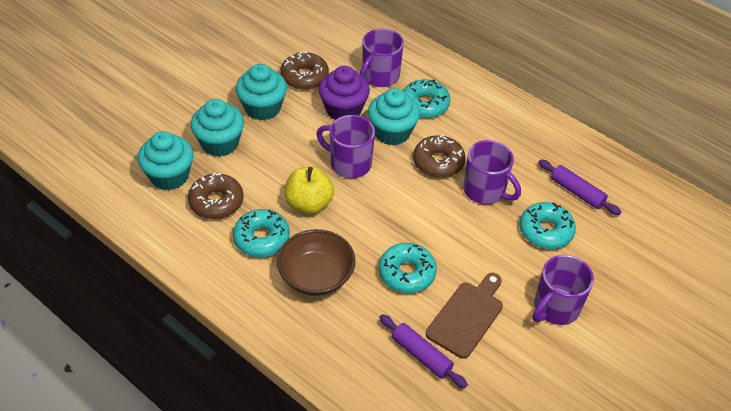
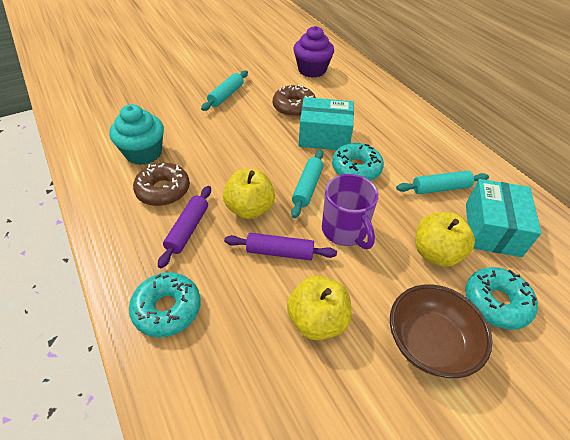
brown cutting board: [426,273,503,359] = 1 -> none = 0
brown donut: [188,173,244,219] [281,51,329,90] [413,134,466,178] = 3 -> [133,163,190,206] [273,84,316,117] = 2
purple mug: [316,115,375,178] [360,28,404,87] [463,140,521,204] [533,255,594,325] = 4 -> [322,174,379,249] = 1
turquoise box: none = 0 -> [299,97,354,150] [466,179,542,257] = 2
turquoise cupcake: [138,131,193,190] [191,99,244,157] [236,64,287,120] [368,88,420,145] = 4 -> [109,104,164,165] = 1
turquoise donut: [233,209,290,257] [379,243,437,293] [403,79,451,118] [520,202,576,249] = 4 -> [129,272,201,338] [332,143,384,181] [465,267,538,330] = 3
turquoise rolling pin: none = 0 -> [201,70,248,111] [291,150,324,218] [396,171,489,194] = 3
yellow apple: [285,166,334,214] = 1 -> [223,169,275,219] [287,276,351,340] [415,212,475,267] = 3

